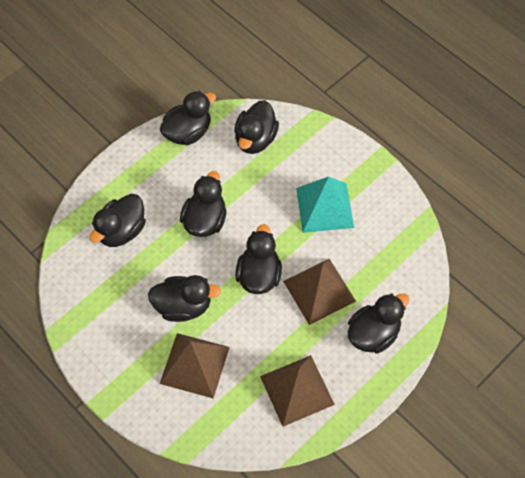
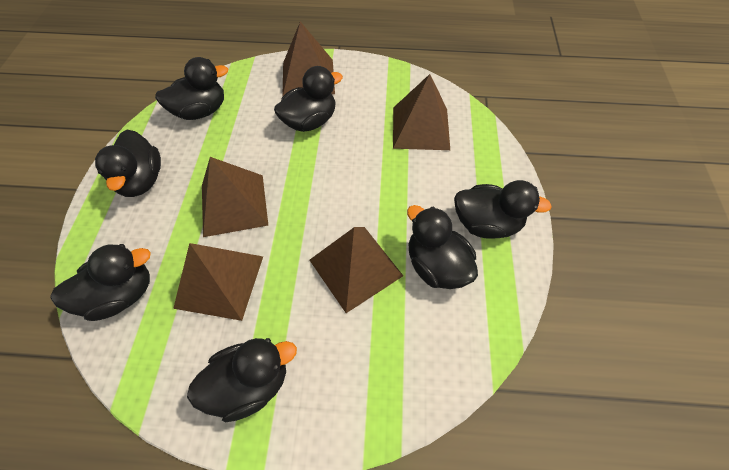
brown pyramid: [160,333,230,398] [260,355,335,427] [283,259,356,325] = 3 -> [173,243,263,321] [202,157,268,237] [282,21,335,97] [310,227,403,313] [393,74,450,150] = 5
turquoise pyramid: [296,177,354,233] = 1 -> none = 0

